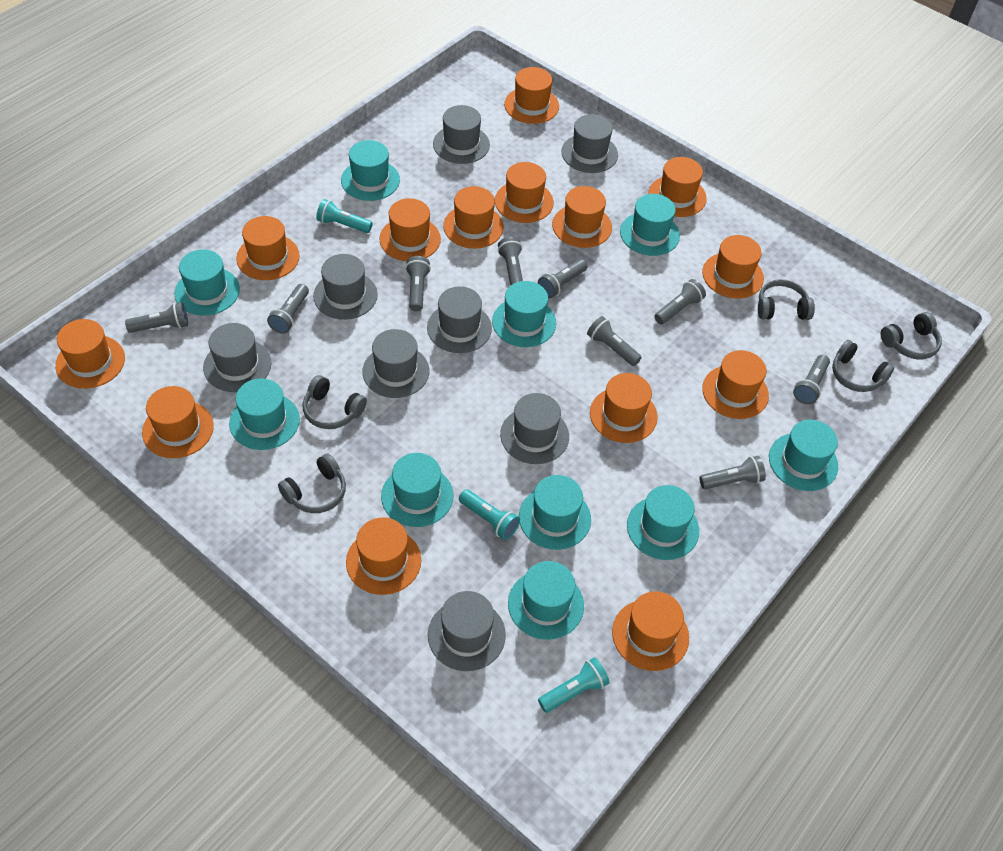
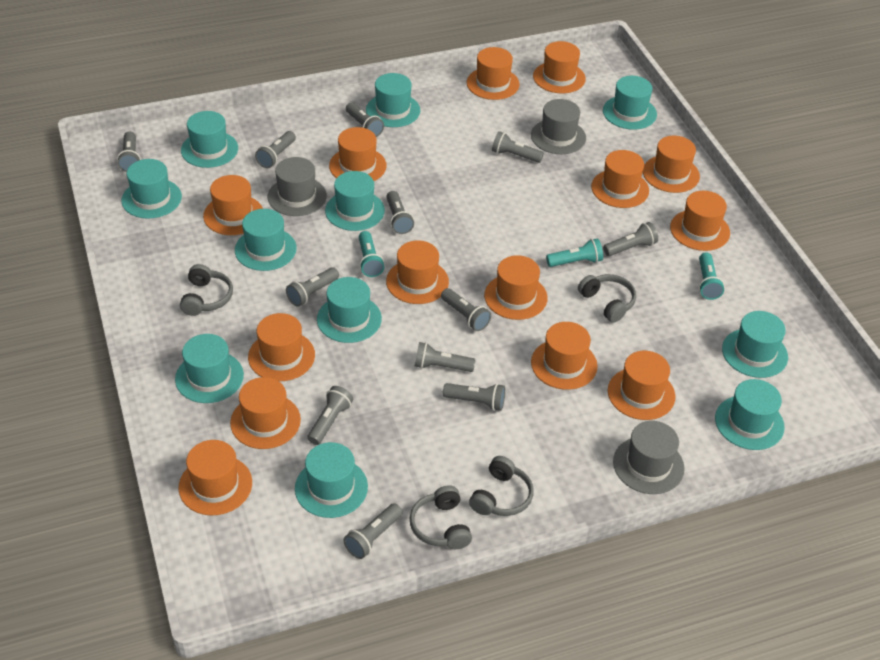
grey flashlight: [125,302,188,333] [267,284,309,334] [405,256,431,312] [498,237,523,286] [538,259,587,298] [587,316,642,366] [654,279,706,324] [699,456,766,489] [793,355,830,404] = 9 -> [117,131,141,172] [255,131,296,168] [286,267,339,307] [307,386,353,445] [344,503,402,559] [346,103,384,137] [386,191,414,234] [415,342,476,372] [441,288,491,331] [443,383,505,411] [492,131,544,163] [603,222,658,256] = 12
grey hat: [203,323,271,392] [313,254,378,320] [362,329,429,398] [427,286,492,353] [428,591,506,671] [433,105,490,164] [500,393,569,464] [562,114,618,173] = 8 -> [268,157,327,216] [531,99,586,154] [613,421,685,494] = 3
grey headphones: [278,453,346,513] [302,375,367,429] [758,279,815,320] [832,340,894,392] [881,312,942,359] = 5 -> [180,264,233,316] [410,485,472,549] [469,456,534,516] [578,274,636,323] = 4
turquoise hat: [174,250,240,316] [229,378,300,450] [341,140,400,201] [381,453,453,527] [492,281,556,347] [508,561,584,640] [519,475,591,550] [620,194,680,256] [627,485,699,560] [769,420,838,491] = 10 -> [121,159,182,219] [175,334,244,403] [181,111,238,168] [235,209,297,271] [295,442,368,518] [317,277,382,343] [325,171,385,231] [366,73,420,127] [603,76,657,130] [715,379,785,450] [722,311,788,378] = 11

